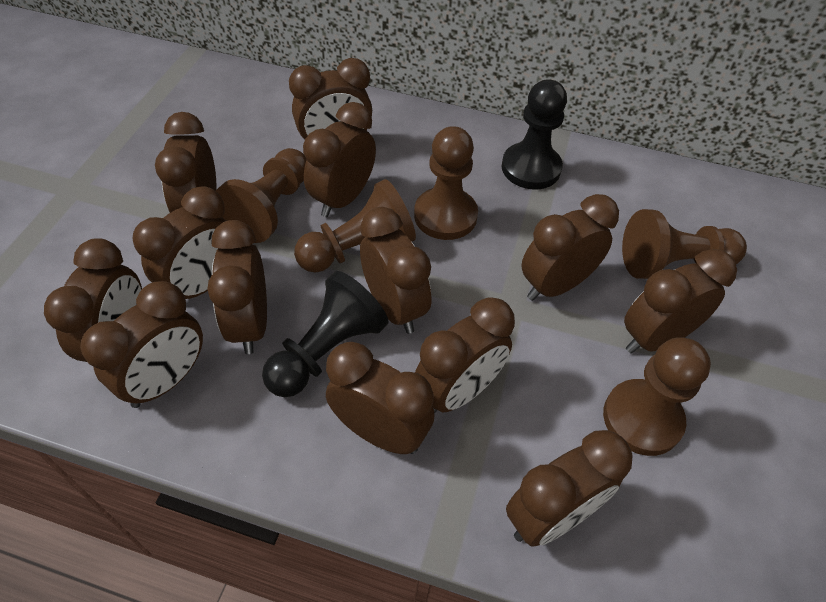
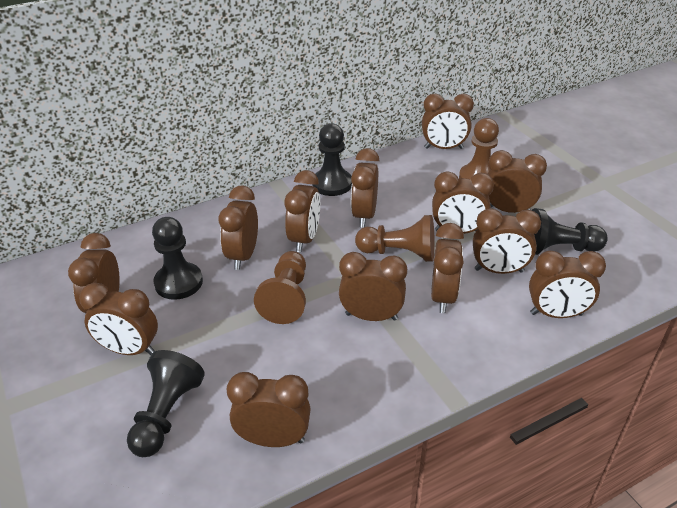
black pawn: [262,271,389,397] [502,79,567,189] = 2 -> [127,350,205,457] [152,217,203,300] [312,123,352,196] [531,208,608,255] = 4
brown pawn: [216,148,307,243] [294,179,416,273] [414,126,478,240] [603,337,711,456] [622,209,747,279] = 5 -> [254,251,306,324] [355,215,435,262] [459,118,499,179] = 3

